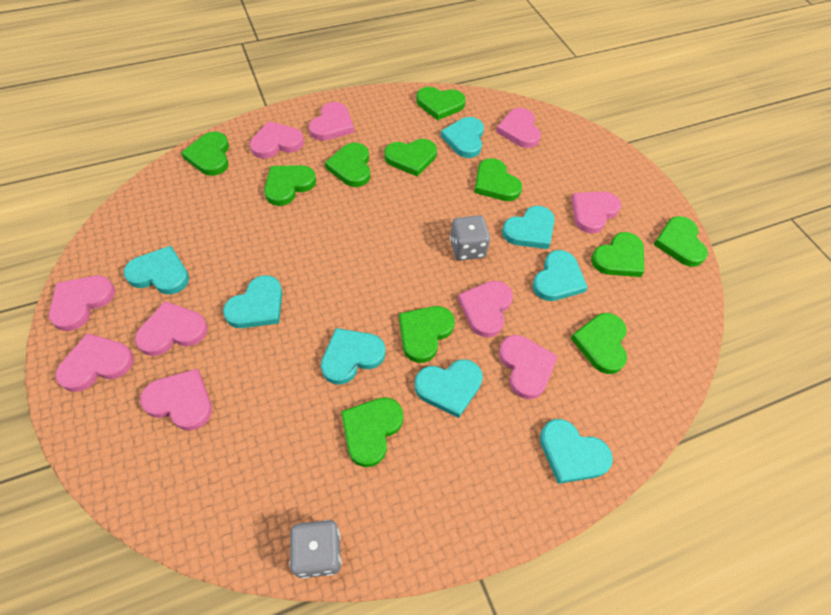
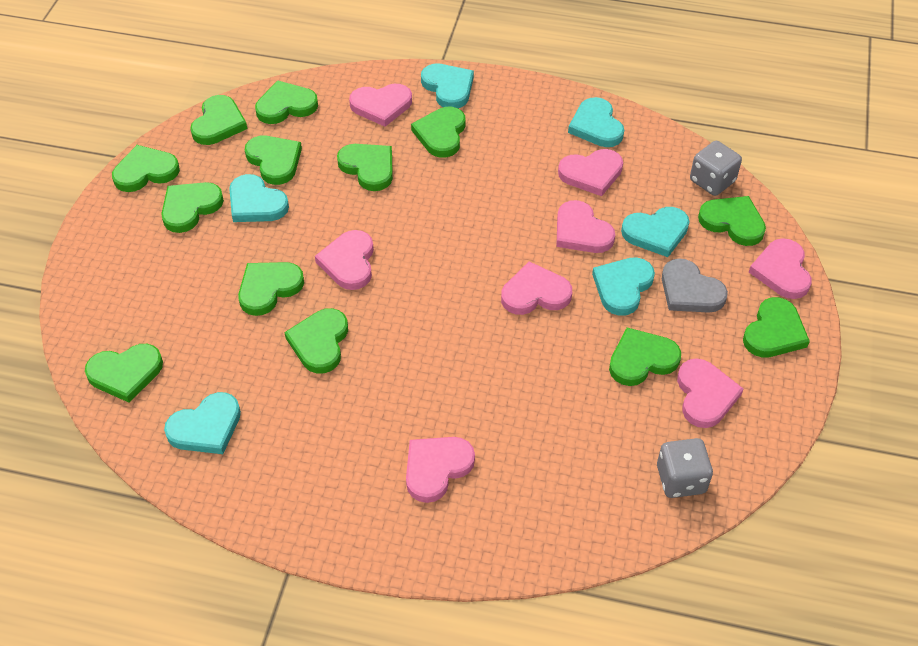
green heart: [181,132,229,176] [264,165,316,206] [325,143,370,187] [341,397,403,467] [385,139,437,176] [399,306,455,363] [416,87,466,120] [474,158,522,201] [571,313,627,374] [591,232,644,277] [653,216,708,267] = 11 -> [85,344,163,403] [112,145,180,192] [161,182,224,233] [190,95,247,145] [238,262,304,316] [245,136,302,185] [255,80,318,124] [284,308,348,374] [337,144,393,191] [411,107,465,158] [609,328,681,386] [698,196,766,246] [743,297,810,358] = 13
grey heart: none = 0 -> [662,258,728,313] = 1
pink heart: [49,276,115,331] [55,333,134,392] [135,301,207,356] [140,369,212,431] [250,121,304,159] [309,102,354,141] [458,281,513,337] [496,108,541,148] [499,335,558,399] [571,192,621,234] = 10 -> [315,230,374,290] [349,84,412,127] [406,437,475,503] [501,261,572,315] [556,200,615,253] [558,149,623,196] [677,358,743,428] [749,238,812,299] = 8
turquoise heart: [124,246,189,294] [223,275,282,328] [321,328,385,385] [415,359,483,418] [441,117,484,158] [502,206,555,249] [532,250,588,301] [540,419,613,484] = 8 -> [164,392,241,454] [229,174,289,222] [421,64,474,108] [568,97,624,147] [592,257,655,316] [621,207,689,257] = 6

